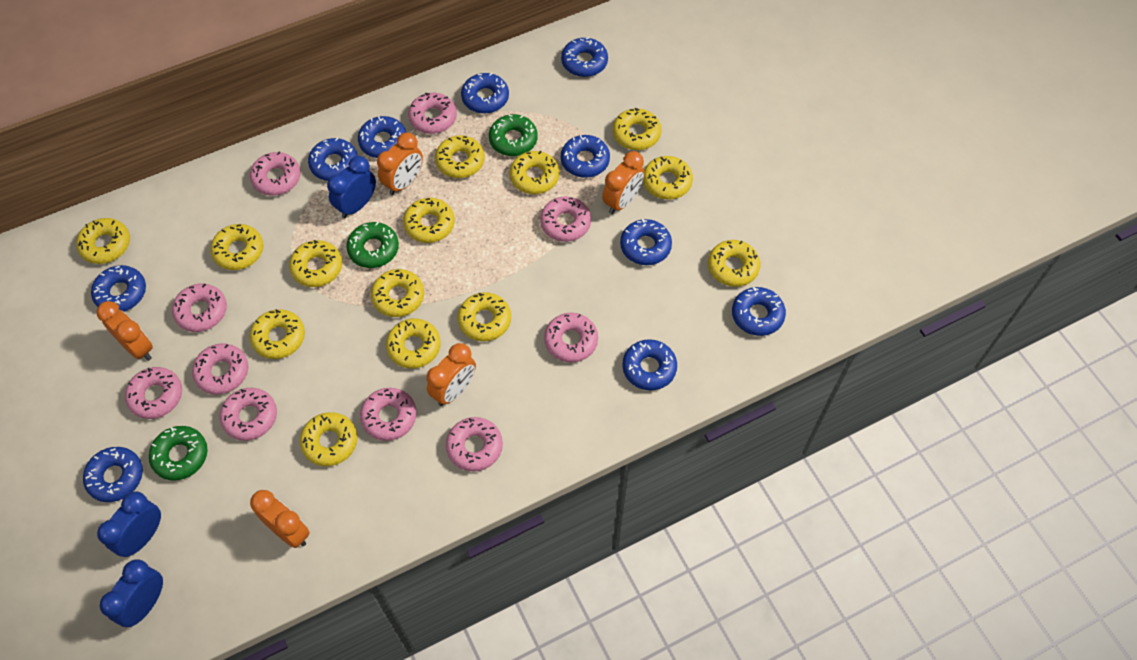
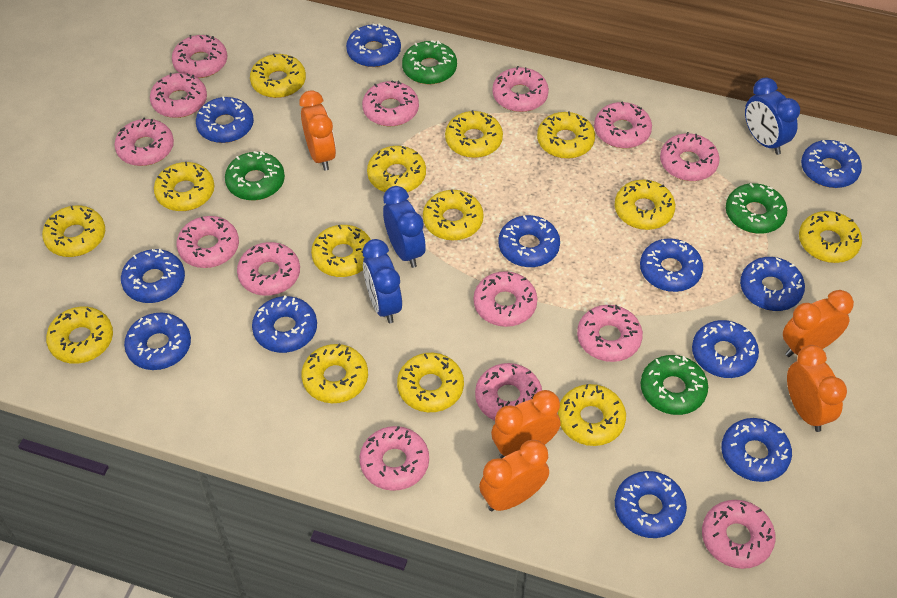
blue donut: [83,447,143,502] [91,265,146,312] [308,138,358,181] [358,116,407,158] [461,73,509,114] [561,38,608,77] [561,135,610,178] [620,219,672,265] [622,339,677,390] [732,287,786,336] = 10 -> [121,249,185,303] [124,313,191,370] [196,96,254,143] [252,295,317,353] [346,23,401,67] [498,215,560,267] [615,471,687,538] [640,238,703,292] [692,320,759,378] [721,418,792,482] [740,257,805,311] [801,140,862,188] = 12
green donut: [149,426,208,480] [346,222,399,268] [489,114,538,156] = 3 -> [225,151,285,201] [402,40,457,84] [641,355,708,415] [726,183,787,234] = 4
pink donut: [125,367,182,419] [172,283,227,332] [192,344,248,395] [220,388,277,441] [250,152,301,196] [360,388,417,441] [408,93,457,134] [446,417,503,471] [540,196,591,242] [544,313,598,363] = 10 -> [115,118,174,166] [150,73,207,118] [172,35,227,78] [177,216,239,268] [237,242,300,296] [360,426,429,491] [362,81,419,126] [474,271,538,327] [475,363,542,421] [492,66,549,112] [577,305,643,362] [594,101,652,148] [660,132,720,181] [702,500,776,569] = 14

